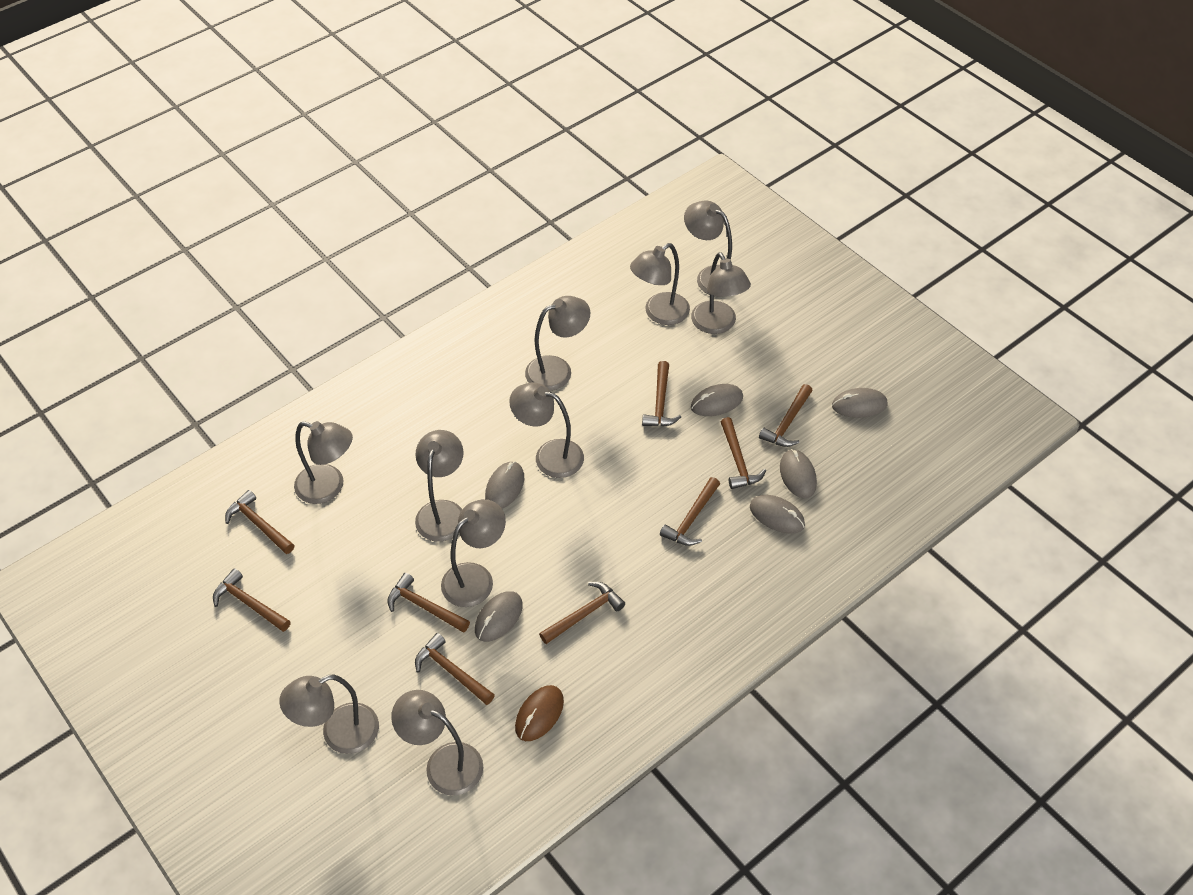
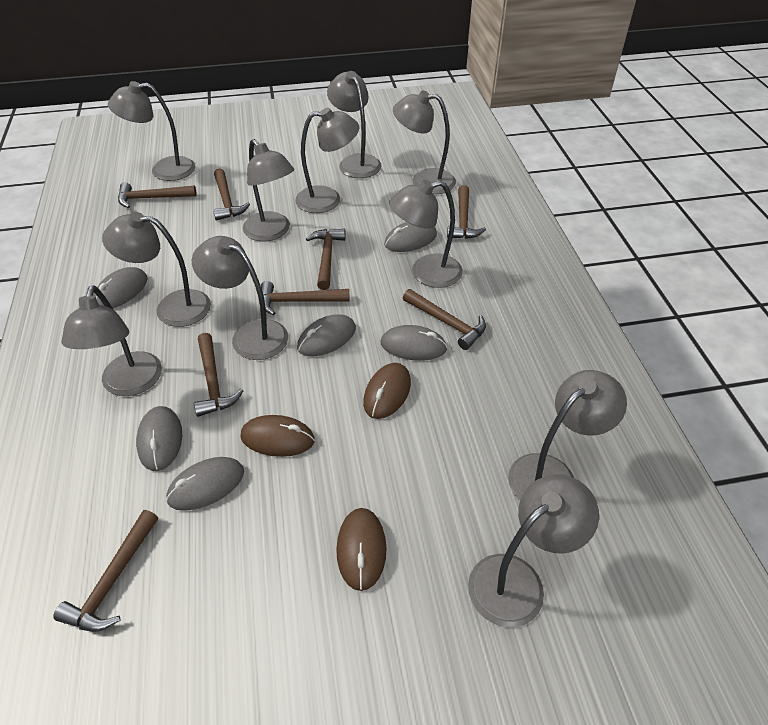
brown hammer: [213,568,291,632] [225,490,294,554] [387,573,470,633] [415,633,495,705] [539,582,625,644] [642,361,681,426] [660,477,720,546] [721,417,766,489] [759,384,813,447] = 9 -> [53,510,158,632] [118,182,197,208] [194,333,243,417] [213,169,250,221] [261,281,350,316] [306,229,345,290] [403,289,486,350] [447,185,486,239] = 8
brown mouse: [515,685,564,741] = 1 -> [241,415,315,457] [336,508,387,591] [363,363,411,419] = 3
grey lamp: [279,675,379,754] [294,421,353,504] [391,690,483,795] [415,430,464,542] [441,499,506,607] [509,383,584,478] [525,296,590,391] [630,243,690,325] [684,201,732,297] [691,252,751,334] = 10 -> [62,285,162,396] [102,212,211,327] [108,81,195,181] [192,236,288,360] [243,139,294,241] [295,107,359,213] [327,71,381,178] [390,180,463,288] [393,90,456,194] [468,474,599,627] [508,370,627,501] = 11

